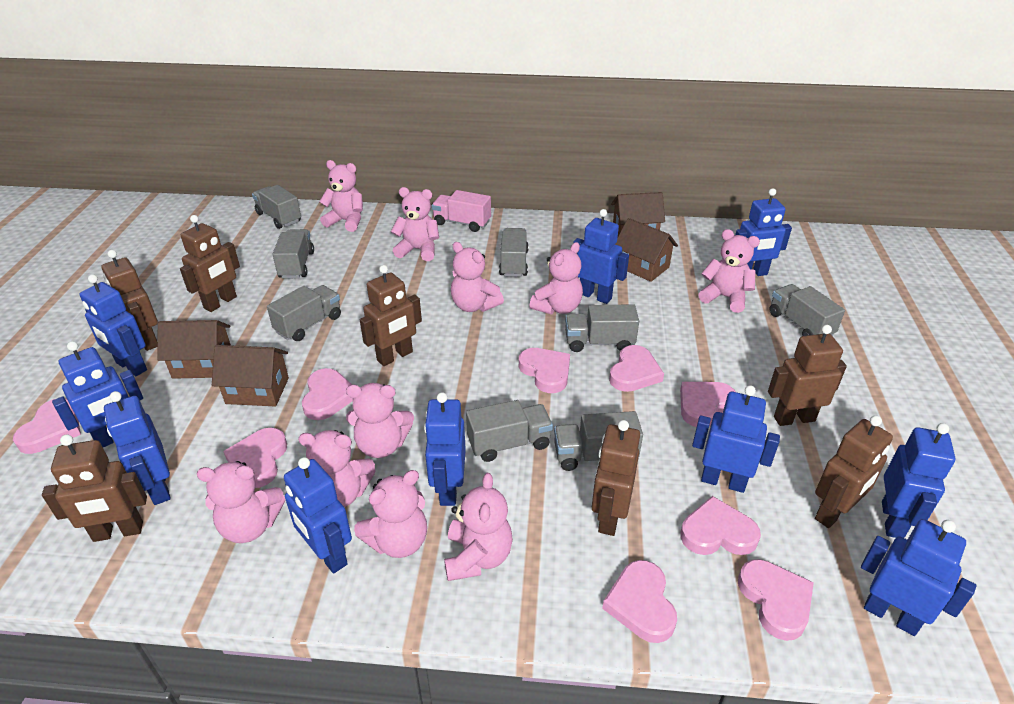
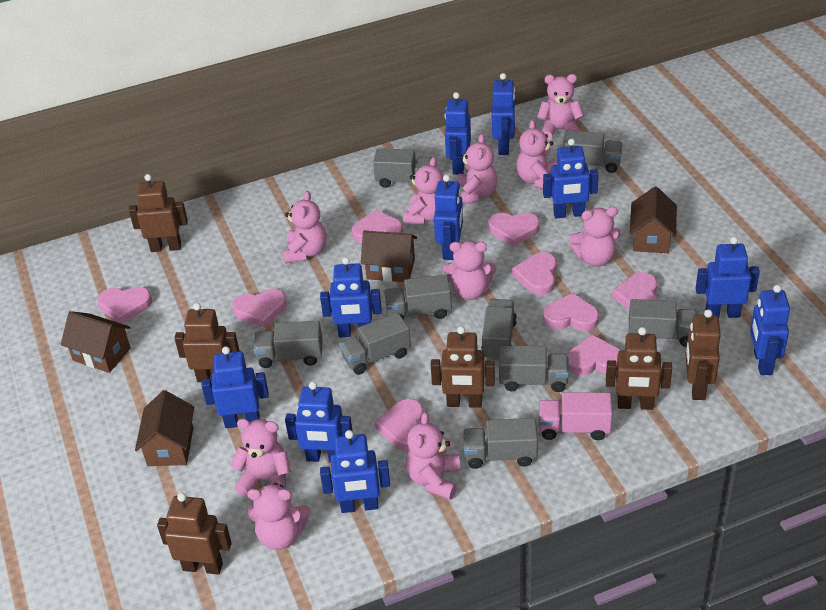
brown robot: [42,434,147,542] [101,250,158,351] [180,215,240,312] [360,265,422,366] [592,420,640,536] [768,325,847,426] [815,415,893,528] = 7 -> [129,174,188,252] [157,492,232,575] [174,303,240,382] [431,326,495,408] [606,327,672,410] [686,310,721,400] = 6
grey truck: [252,185,301,229] [267,285,341,341] [272,229,314,279] [466,400,553,462] [499,228,529,277] [554,411,643,471] [565,304,639,352] [769,284,845,336] = 8 -> [254,321,323,368] [339,312,411,375] [373,148,431,188] [384,274,452,320] [463,418,538,469] [481,299,517,360] [499,345,569,392] [563,130,623,173] [629,299,698,347] = 9

